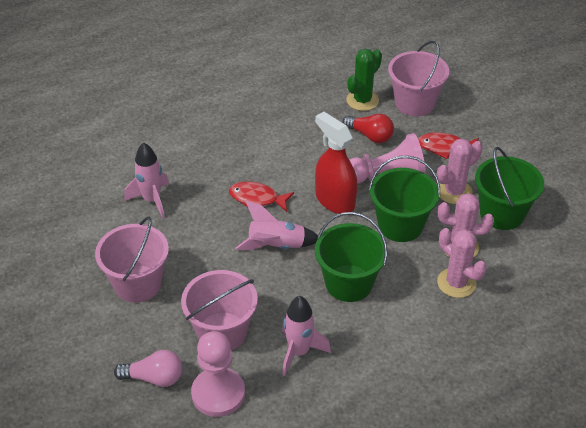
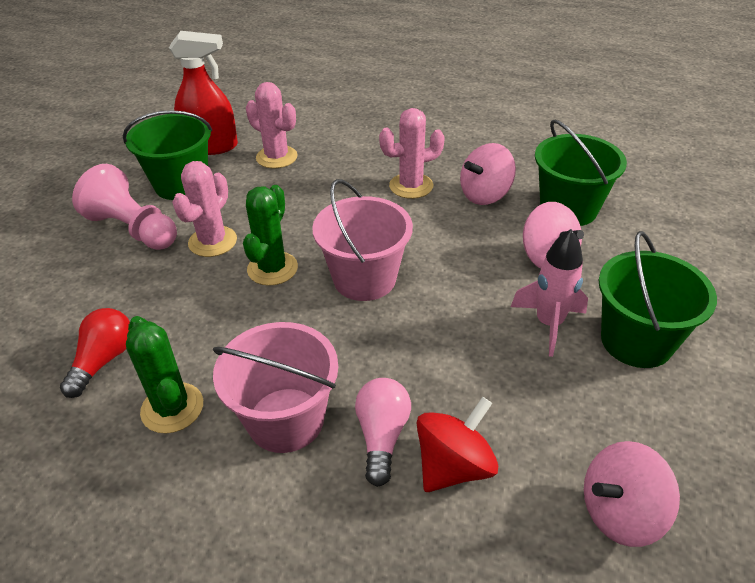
green cactus: [347,49,382,111] = 1 -> [126,316,203,434] [243,185,298,286] = 2
pink bucket: [95,217,169,303] [181,270,258,351] [388,41,449,116] = 3 -> [213,322,338,453] [312,179,413,301] = 2
pink pawn: [191,331,245,417] [350,133,426,184] = 2 -> [72,164,177,250] = 1
pink rocket: [124,142,169,218] [235,201,318,250] [282,296,331,376] = 3 -> [511,229,588,357] = 1
pink spinning top: none = 0 -> [460,143,516,205] [523,202,584,269] [584,441,680,547] = 3
red fish: [229,181,294,212] [418,132,479,159] = 2 -> none = 0
red spinning top: none = 0 -> [417,397,498,492] = 1

